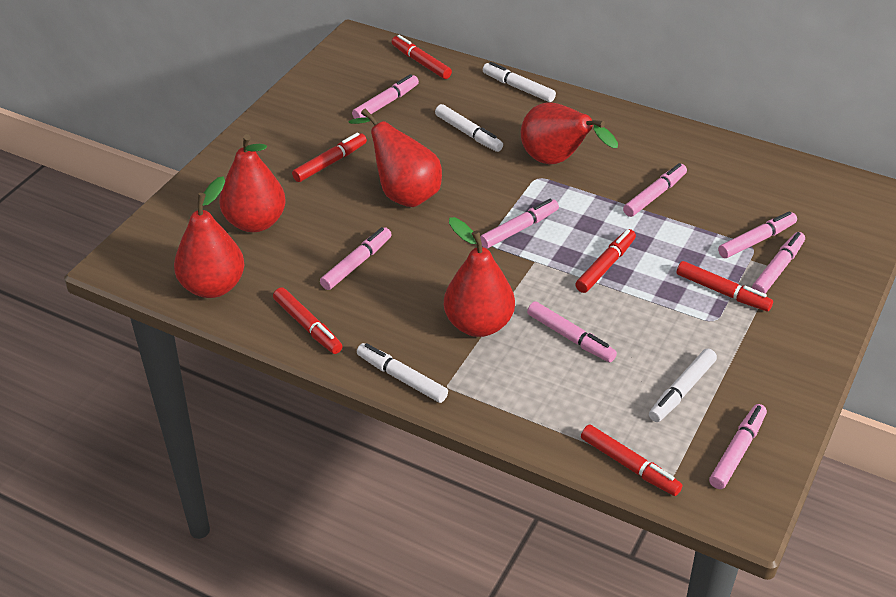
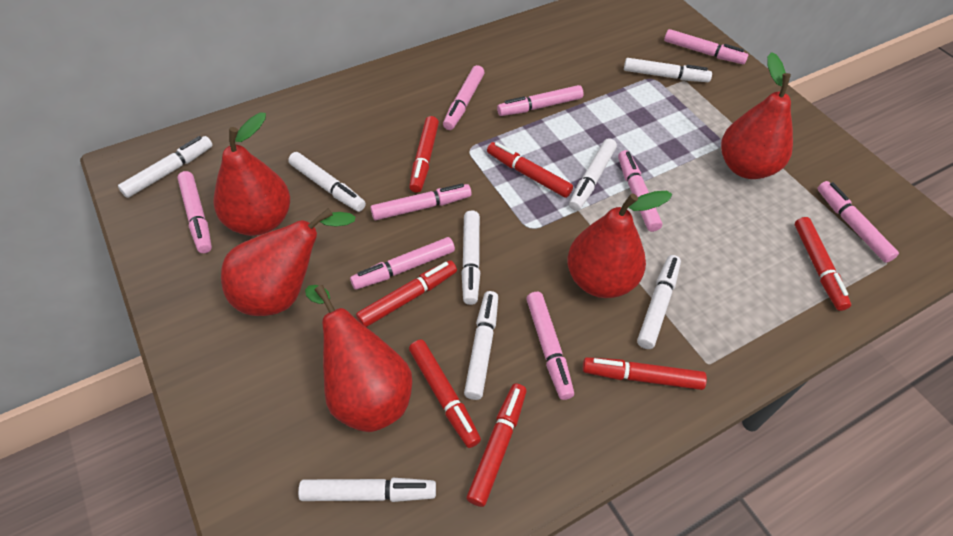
pink marker: [320,227,392,290] [352,74,419,119] [480,199,559,248] [527,302,617,362] [623,163,687,217] [709,404,767,489] [718,211,797,258] [752,232,805,294] = 8 -> [177,171,212,253] [350,237,455,290] [370,183,472,220] [443,65,484,130] [497,85,584,116] [526,292,574,400] [618,150,662,232] [664,29,748,64] [817,181,899,263] = 9
red marker: [273,287,343,354] [292,132,367,182] [392,35,452,79] [575,229,636,293] [581,425,683,496] [677,261,773,311] = 6 -> [356,260,457,327] [409,116,439,193] [409,339,481,448] [467,383,527,507] [487,142,573,198] [583,357,707,390] [795,217,851,311] = 7
white marker: [357,343,448,403] [435,104,503,152] [483,62,556,102] [649,349,717,422] = 4 -> [118,136,213,198] [288,152,366,212] [298,478,436,502] [461,210,480,305] [464,291,498,400] [569,138,617,211] [624,58,712,82] [637,255,681,349] = 8

